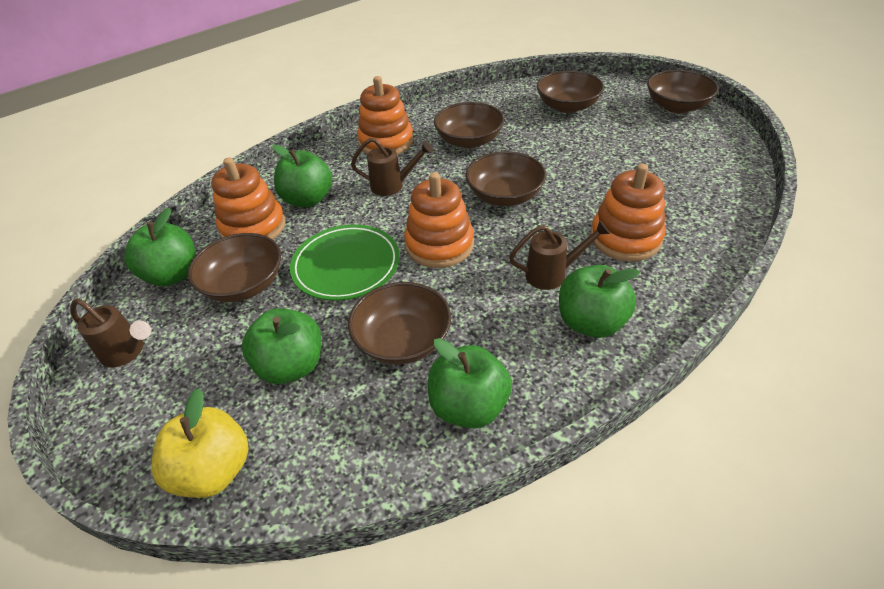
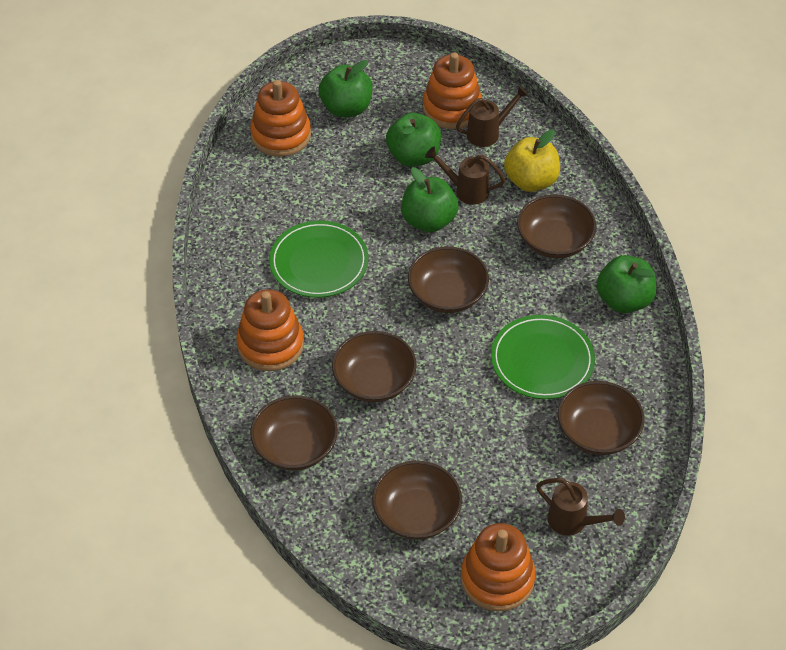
green apple: [124,208,196,286] [242,308,321,384] [272,145,332,207] [428,338,512,428] [559,265,640,338] = 5 -> [319,60,373,117] [386,113,441,167] [401,167,458,232] [597,255,656,313] = 4
green plate: [290,224,400,301] = 1 -> [269,221,368,298] [491,315,595,399] = 2

